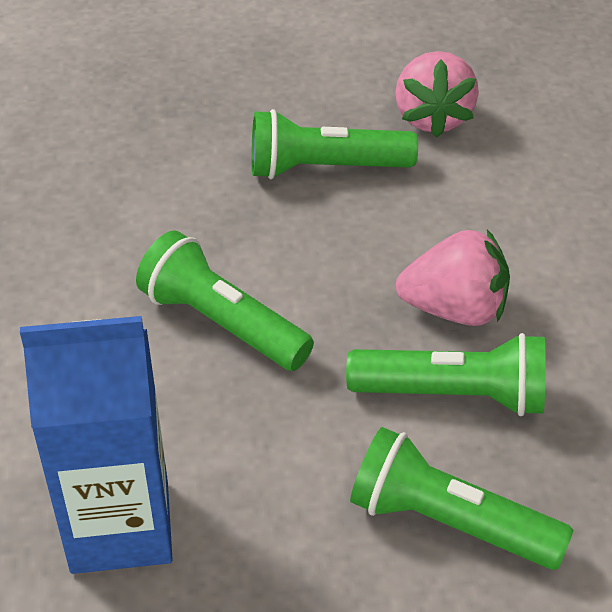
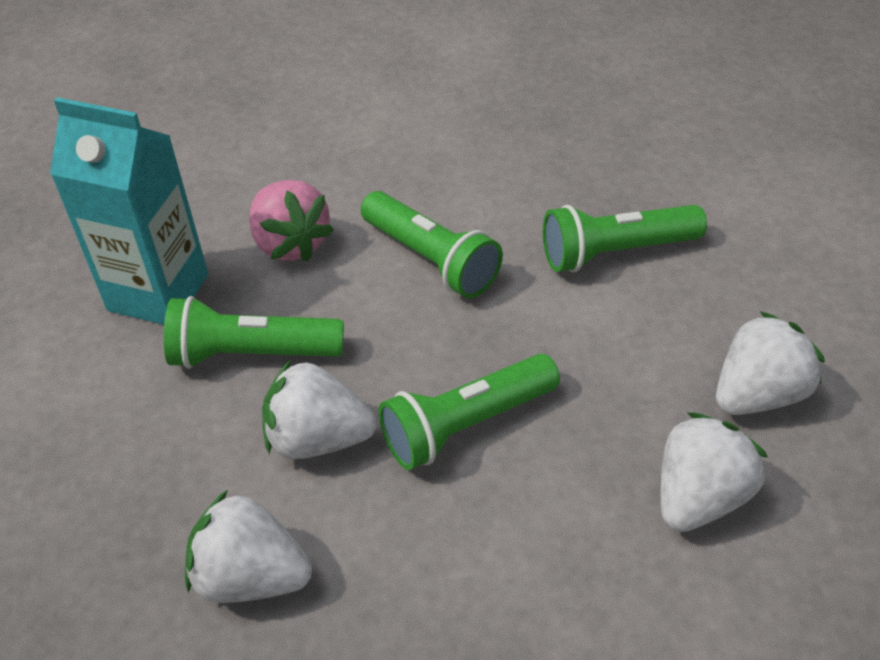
blue carton: [20,316,173,574] = 1 -> none = 0
pink strawberry: [395,51,479,138] [396,229,510,326] = 2 -> [249,180,334,262] = 1
turquoise carton: none = 0 -> [50,97,208,325] = 1
white strawberry: none = 0 -> [185,490,312,603] [262,360,377,459] [661,412,768,532] [716,311,825,415] = 4

